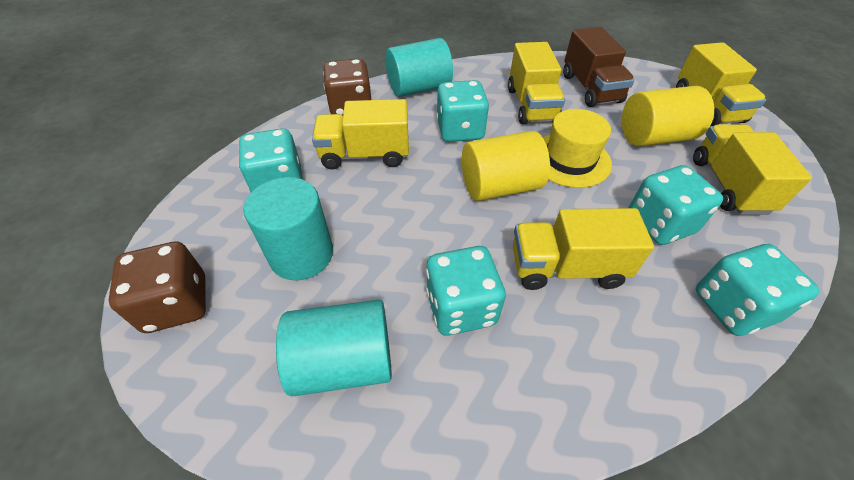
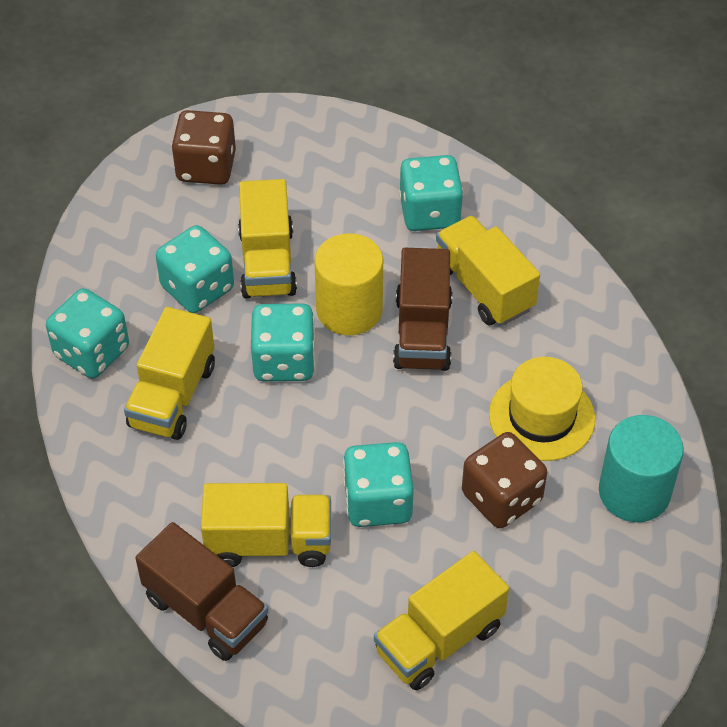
brown truck: [563,27,635,107] = 1 -> [135,522,268,661] [393,248,452,371] = 2
turquoise cylinder: [244,177,333,280] [276,300,392,397] [385,38,453,97] = 3 -> [599,415,684,522] = 1
yellow cylinder: [462,131,550,201] [622,86,714,146] = 2 -> [314,233,383,335] = 1

